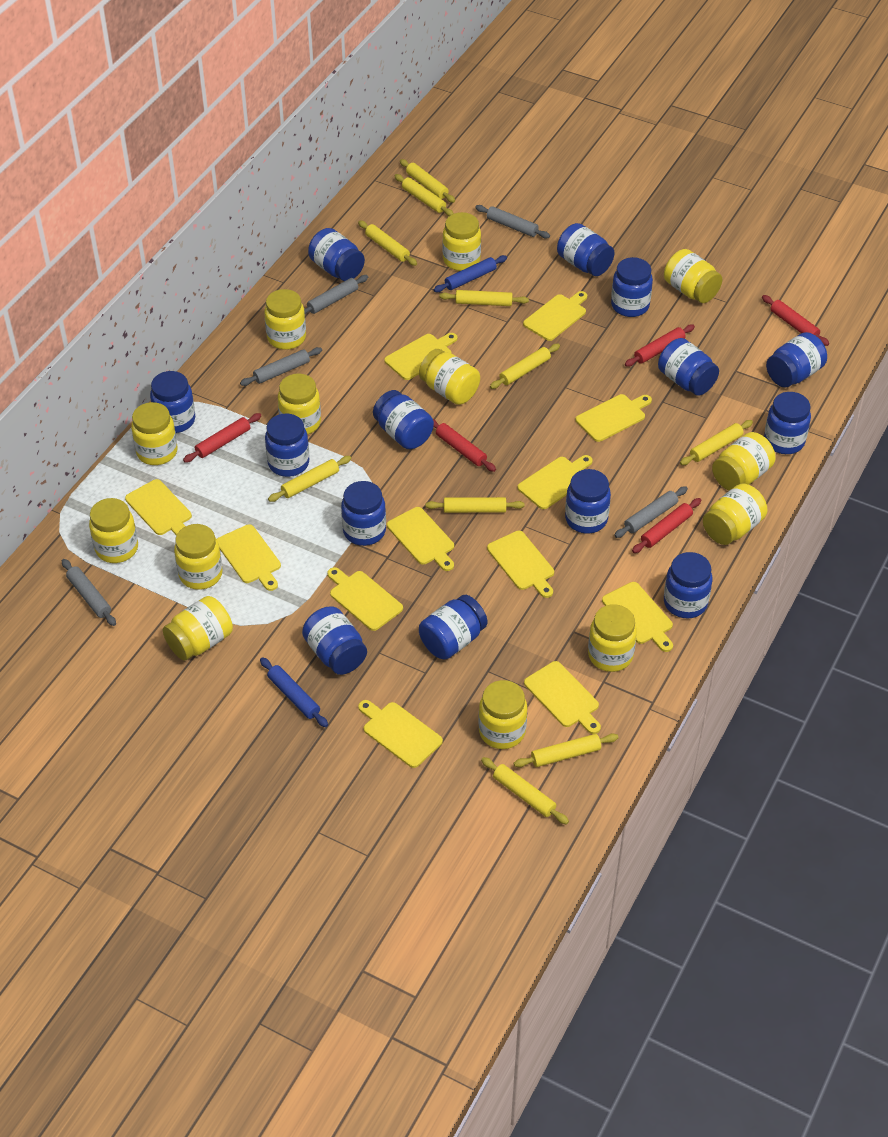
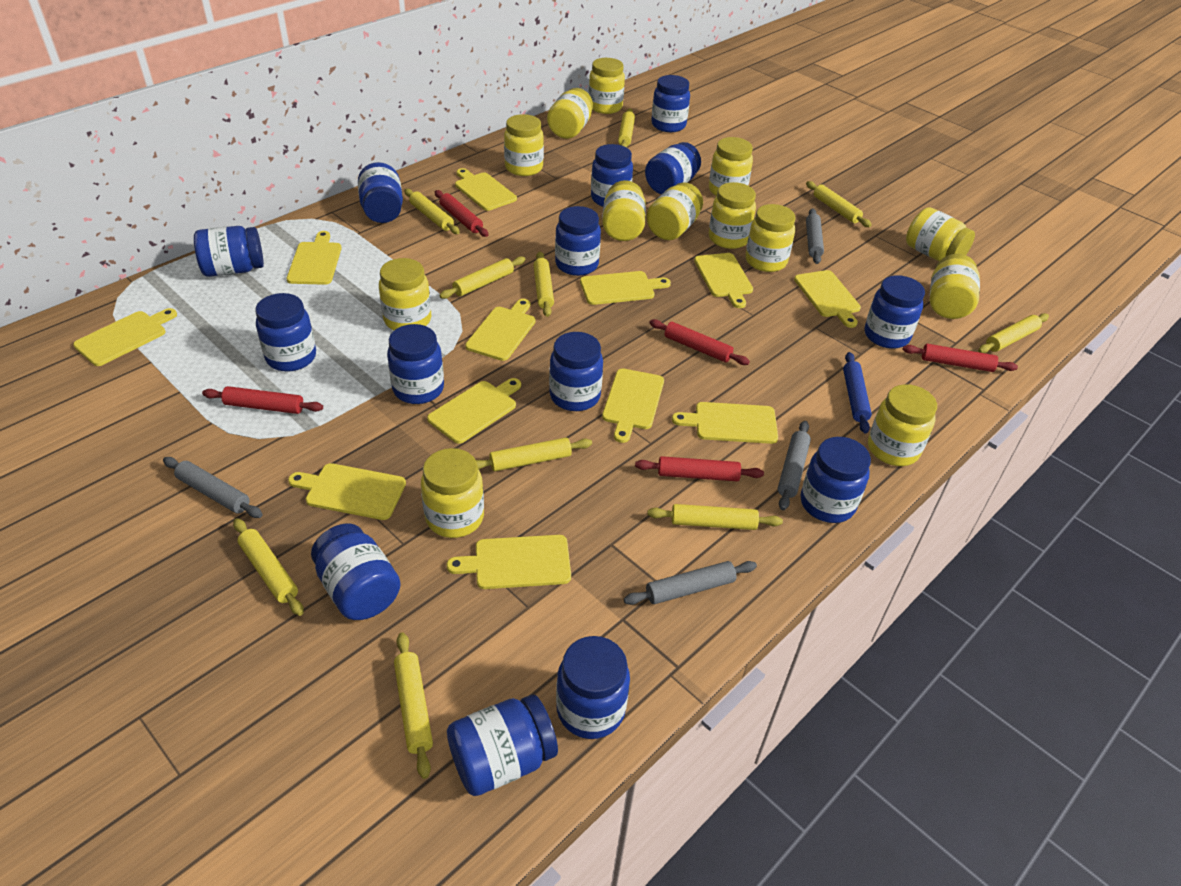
blue rolling pin: [260,657,328,727] [434,255,507,292] = 2 -> [843,352,872,434] = 1
grey rolling pin: [62,559,116,626] [240,347,322,386] [304,275,368,315] [475,205,550,239] [614,486,688,538] = 5 -> [163,457,263,518] [624,561,757,605] [778,421,811,510] [806,208,824,264] = 4

